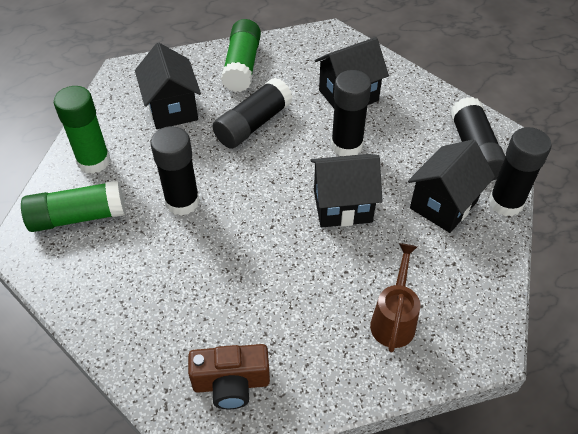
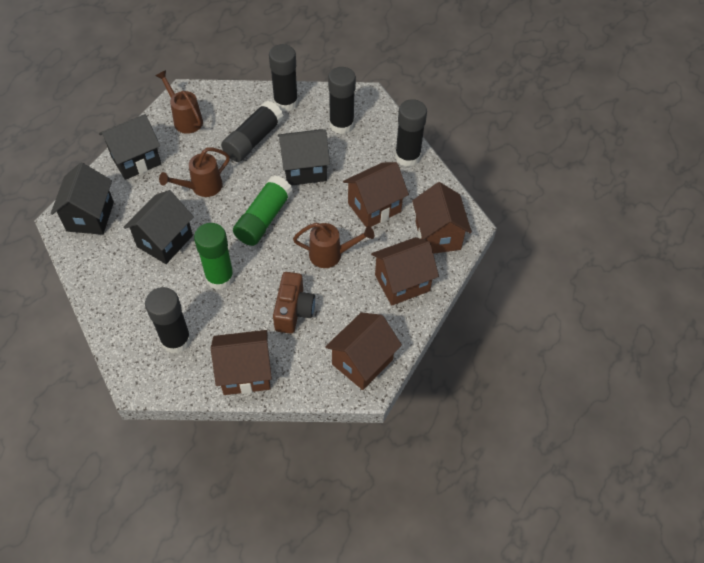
brown house: none = 0 -> [211,330,272,395] [325,312,402,390] [343,162,409,227] [371,237,439,306] [412,182,472,254] = 5
brown watering can: [370,243,420,352] = 1 -> [156,70,203,134] [159,148,230,197] [293,223,374,268] = 3
green glue stick: [21,180,125,232] [54,86,111,174] [221,19,261,92] = 3 -> [194,223,234,290] [233,175,293,246] = 2

